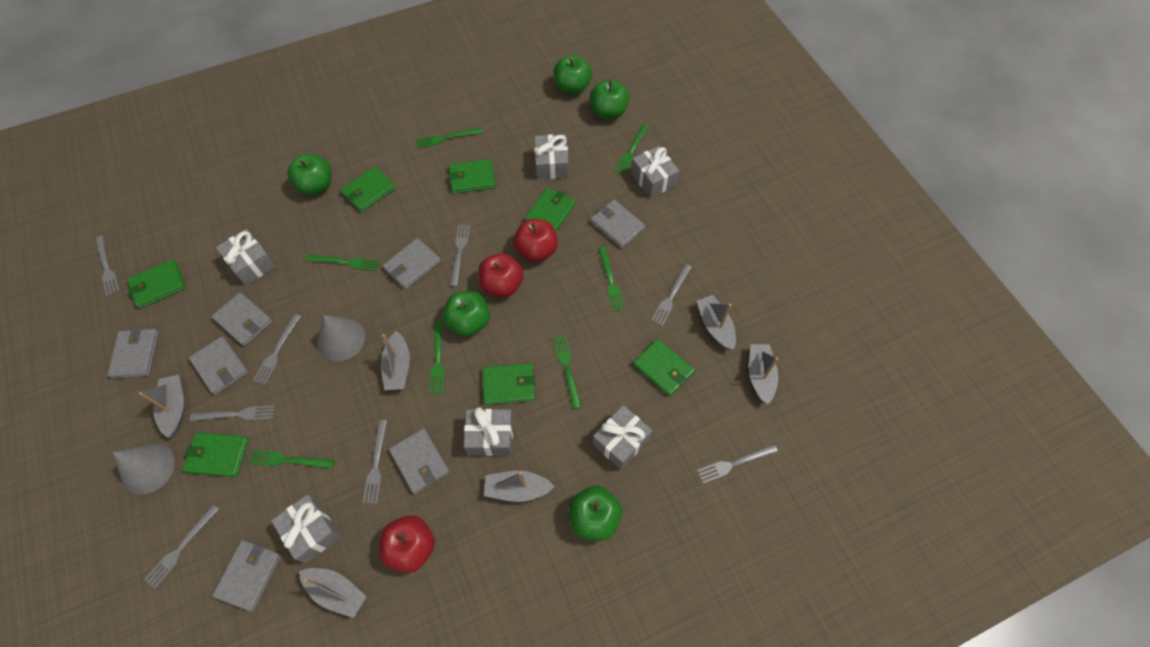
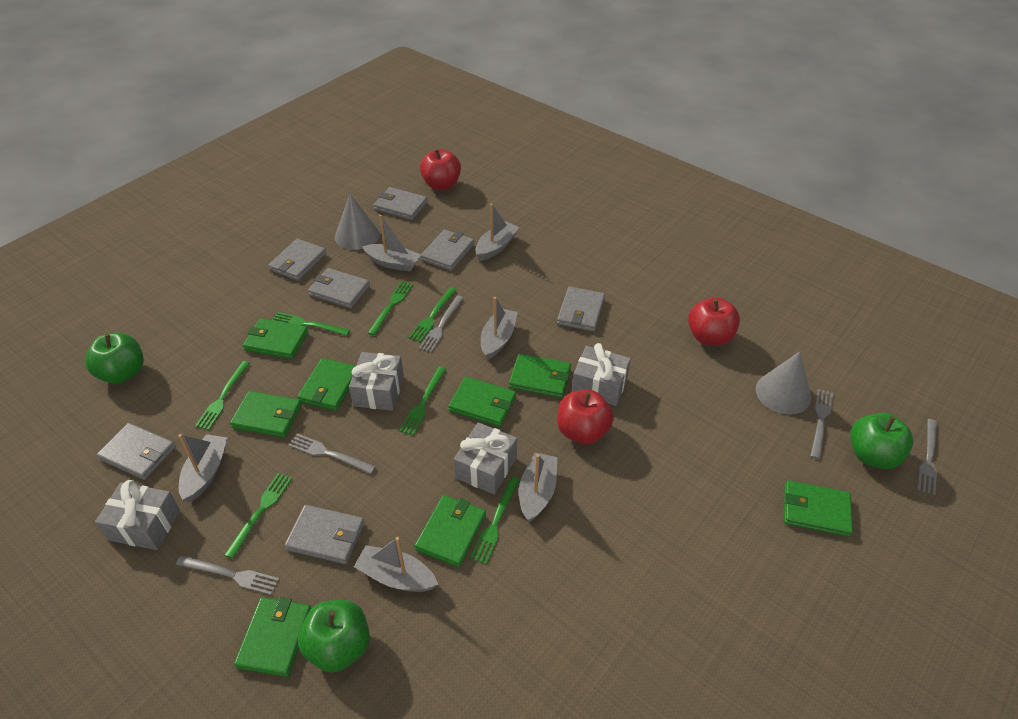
green apple: [287,154,332,195] [442,291,490,337] [554,55,592,94] [569,486,622,541] [589,79,629,119] = 5 -> [85,333,144,384] [298,600,370,672] [850,413,913,469] = 3
green wallet: [127,259,186,308] [182,432,249,477] [341,166,396,212] [449,159,496,194] [482,363,535,405] [525,188,576,232] [633,338,695,397] = 7 -> [230,391,302,438] [234,597,312,677] [243,318,308,359] [297,358,356,411] [415,495,486,567] [448,377,516,427] [509,354,571,398] [784,480,853,537] = 8
grey fork: [95,236,120,296] [144,505,219,589] [190,405,275,421] [253,314,301,385] [363,420,387,504] [450,224,471,287] [651,264,692,326] [697,444,778,484] = 8 -> [176,556,279,595] [288,434,376,474] [419,295,464,353] [810,389,833,459] [917,419,937,495] = 5
grey gift: [216,229,276,285] [271,494,341,563] [464,407,513,456] [534,134,569,179] [593,405,652,470] [631,146,679,198] = 6 -> [95,480,180,550] [349,352,404,411] [454,422,517,494] [572,343,631,406] = 4

